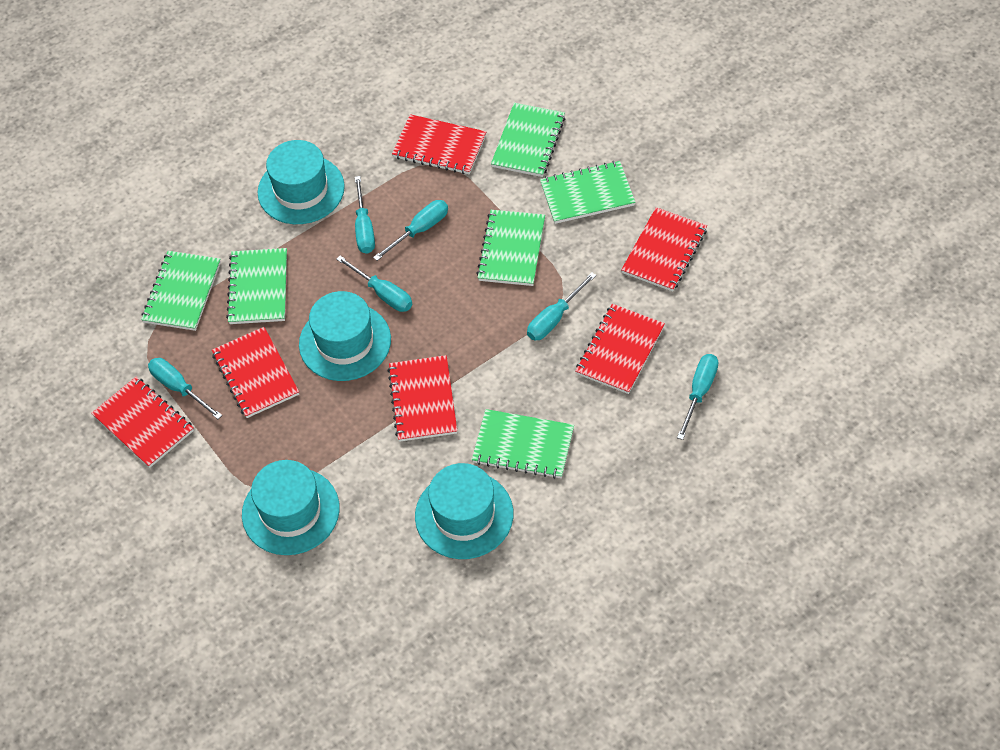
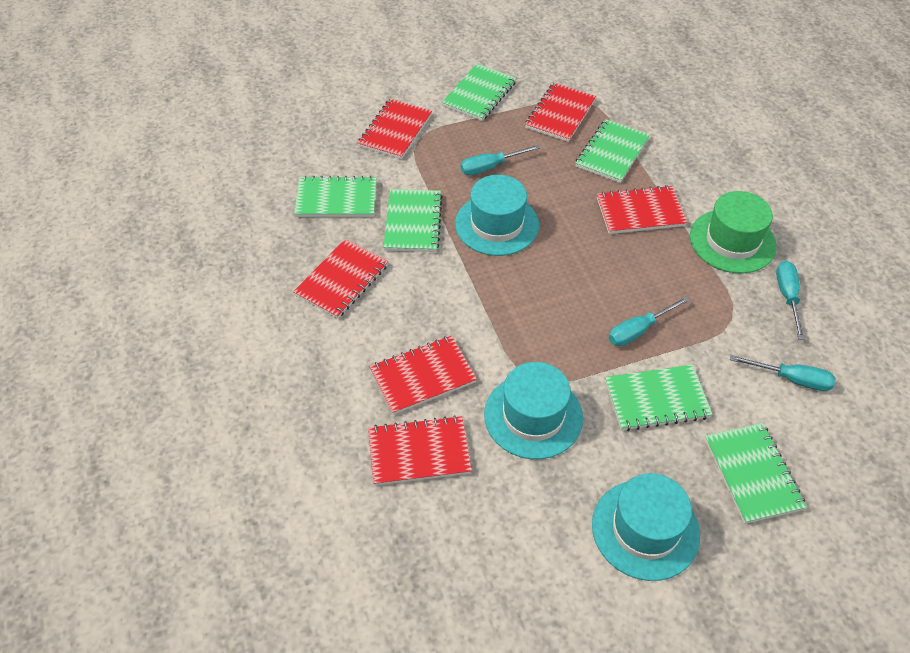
green hat: none = 0 -> [690,191,777,274] = 1
turquoise hat: [242,460,340,555] [258,140,345,224] [299,291,391,381] [415,463,513,559] = 4 -> [455,175,539,256] [484,362,583,459] [592,473,700,581] = 3
turquoise screwdriver: [148,358,222,419] [336,255,412,312] [355,176,375,254] [373,200,448,261] [527,272,596,341] [677,354,719,440] = 6 -> [461,145,540,175] [609,296,689,346] [730,355,836,391] [776,260,805,340] = 4

